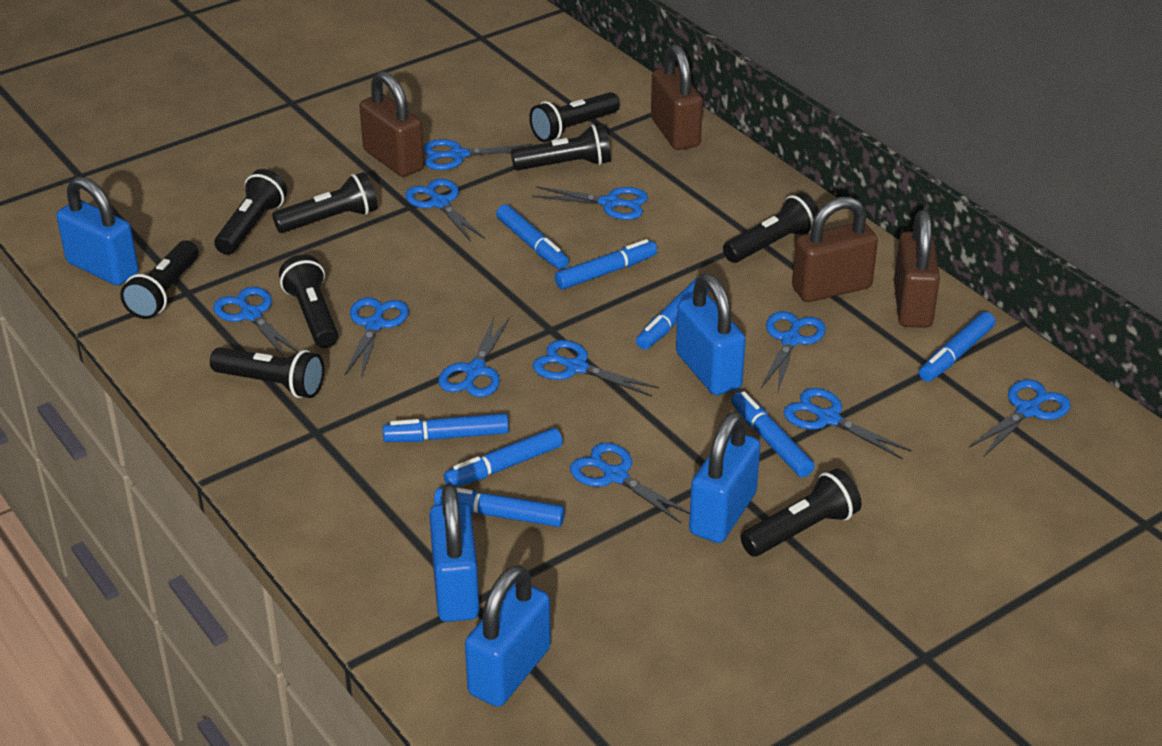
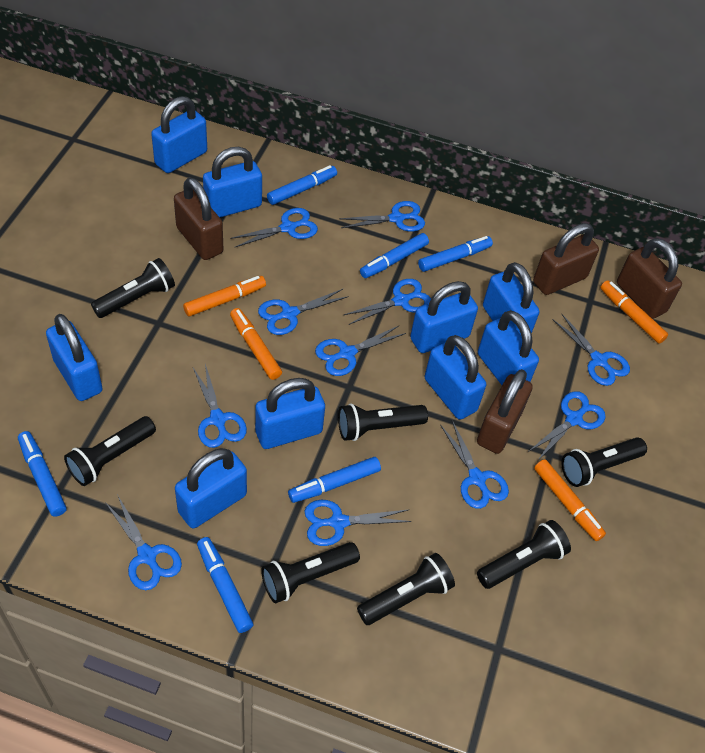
black flashlight: [120,240,198,319] [210,347,325,398] [214,169,287,255] [272,172,378,233] [279,254,338,348] [511,124,611,171] [529,92,620,142] [723,192,819,263] [741,468,862,556] = 9 -> [64,416,156,486] [91,258,175,318] [261,542,360,603] [338,404,428,441] [357,553,455,625] [477,520,571,589] [561,437,647,487] = 7
blue marker: [382,413,509,442] [434,488,565,527] [444,428,563,487] [496,204,569,270] [555,239,657,289] [636,278,709,350] [731,391,815,477] [919,312,995,382] = 8 -> [18,431,67,517] [197,537,253,633] [267,165,337,205] [288,457,381,503] [360,233,429,278] [418,236,493,272] = 6
blue padlock: [56,176,139,286] [429,484,480,622] [465,565,551,707] [676,274,746,395] [689,412,760,543] = 5 -> [46,314,103,401] [151,96,207,173] [175,448,247,528] [203,147,262,217] [255,378,325,449] [410,281,478,353] [425,335,486,420] [478,310,539,385] [483,262,539,334] = 9
orange marker: none = 0 -> [183,276,266,317] [230,308,282,380] [534,459,606,541] [600,280,668,344] = 4

